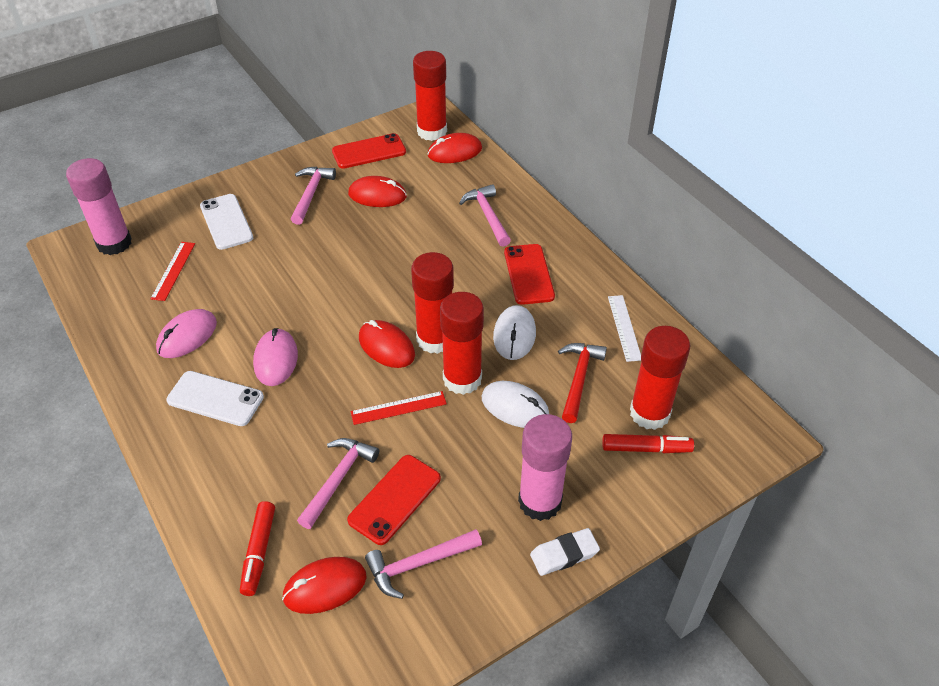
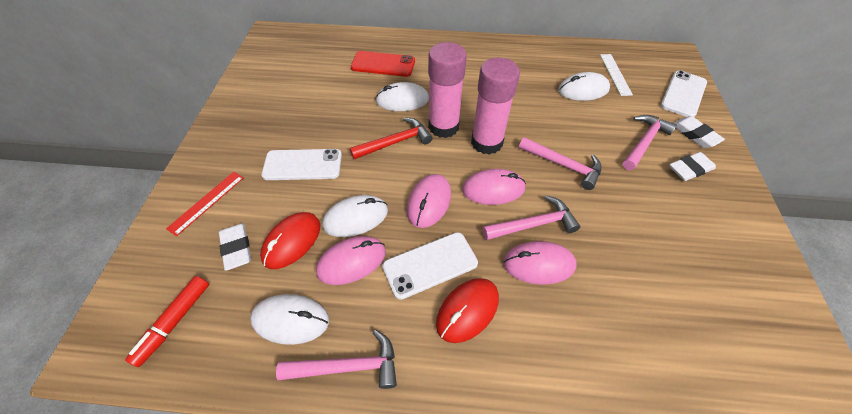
pink mouse: [156,309,217,358] [253,328,298,386] = 2 -> [316,236,386,285] [407,174,451,228] [462,169,526,205] [503,241,577,285] = 4
red glue stick: [411,252,454,354] [413,51,447,141] [440,292,484,395] [630,326,690,430] = 4 -> none = 0
red marker: [240,501,275,596] [602,434,694,453] = 2 -> [125,276,209,367] = 1
red mouse: [282,557,367,614] [348,176,407,207] [359,320,415,368] [427,133,482,163] = 4 -> [260,212,320,269] [436,278,499,343] = 2
red phone: [332,133,406,169] [347,455,441,545] [504,244,555,305] = 3 -> [351,51,415,77] = 1
red ruler: [150,242,195,301] [351,391,447,425] = 2 -> [166,172,244,236] = 1
white eraser: [530,528,600,576] = 1 -> [219,223,251,271] [669,152,716,181] [674,116,725,148] = 3
white mouse: [481,381,549,428] [493,305,536,360] = 2 -> [250,294,329,345] [322,195,388,237] [375,82,429,111] [558,72,610,101] = 4
white phone: [166,371,264,426] [200,194,253,250] = 2 -> [261,149,342,180] [382,232,478,300] [661,70,707,117] = 3

